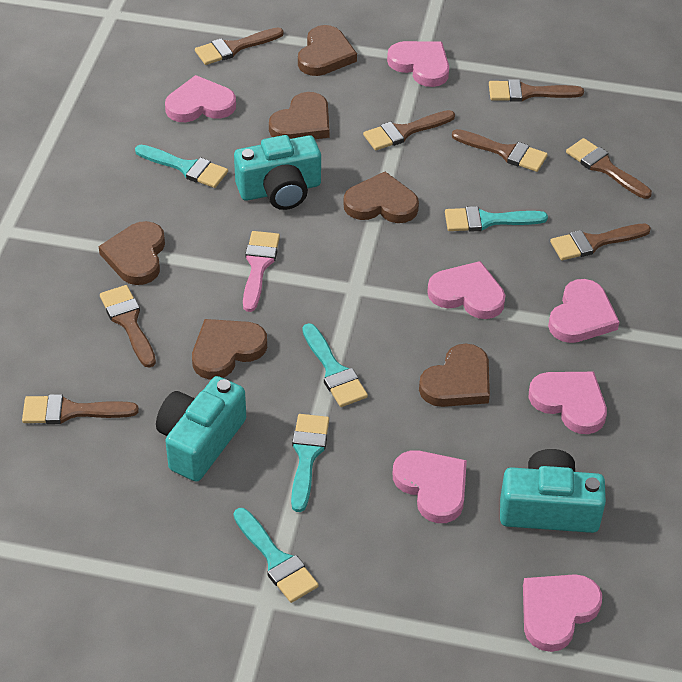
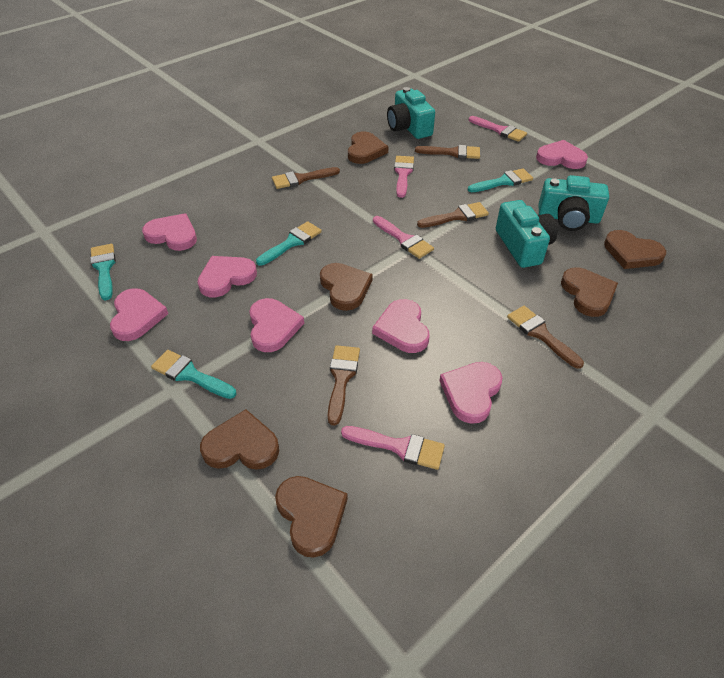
brown brush: [22,394,139,424] [100,285,156,368] [195,27,284,65] [363,110,455,151] [452,129,548,172] [489,79,584,102] [550,224,651,260] [566,138,652,199] = 8 -> [272,167,340,189] [328,345,360,426] [415,145,480,159] [417,202,489,228] [507,306,584,369] = 5
pink brush: [243,231,280,312] = 1 -> [341,426,445,470] [373,216,434,259] [394,156,414,198] [469,116,527,142] = 4
turquoise brush: [135,145,228,188] [234,508,319,603] [291,414,329,512] [302,323,368,407] [445,206,548,232] = 5 -> [90,244,116,301] [151,350,236,399] [256,221,322,266] [468,168,533,192] = 4

